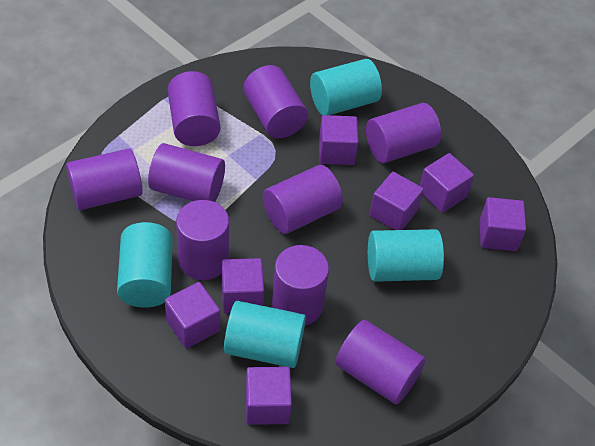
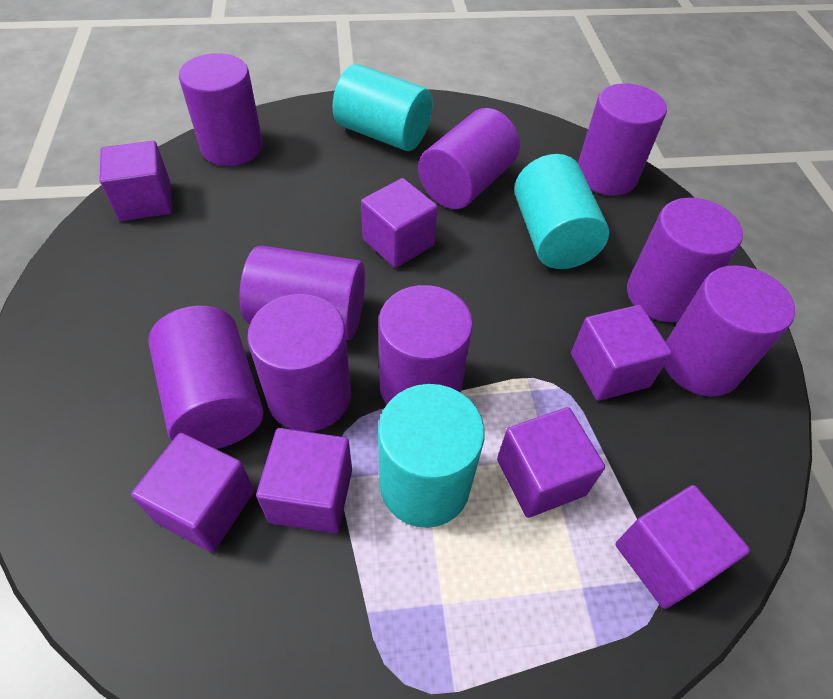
turquoise cylinder: [117,222,172,308] [224,301,306,368] [310,59,382,115] [368,229,444,282] = 4 -> [333,64,433,151] [378,384,485,528] [514,154,609,269] = 3

